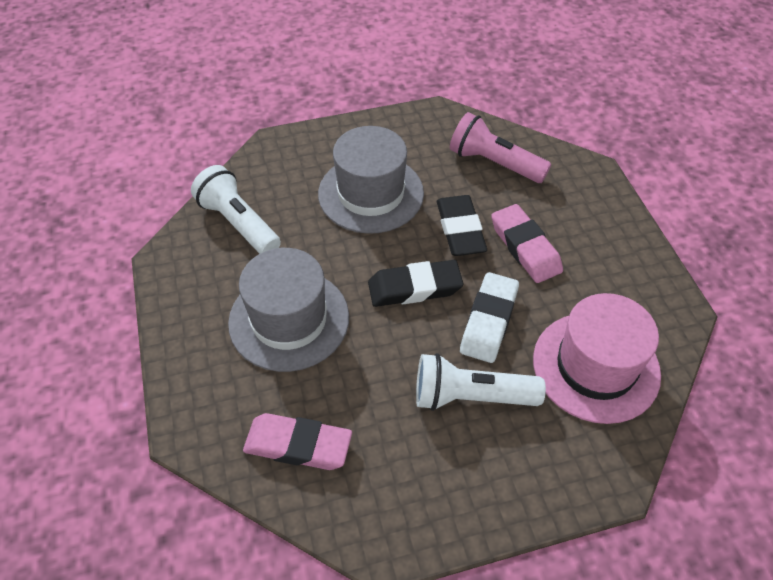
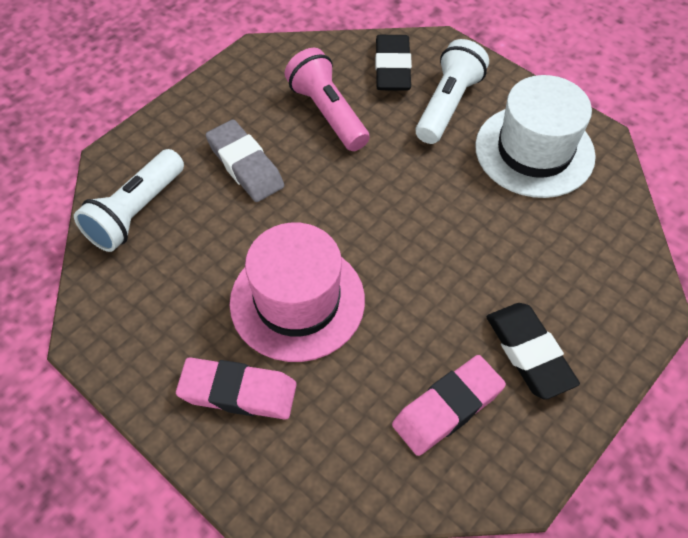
grey eraser: none = 0 -> [206,120,284,202] = 1
grey hat: [228,248,349,372] [318,126,424,234] = 2 -> none = 0
white eraser: [460,272,519,363] = 1 -> none = 0
white hat: none = 0 -> [475,75,596,198] = 1

